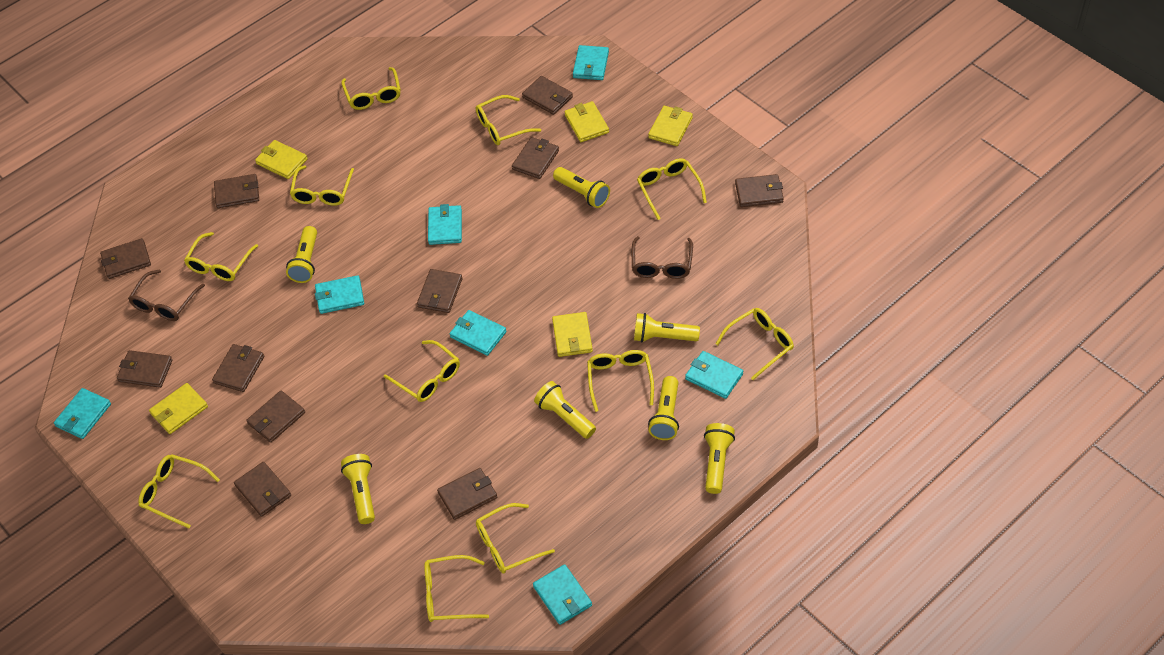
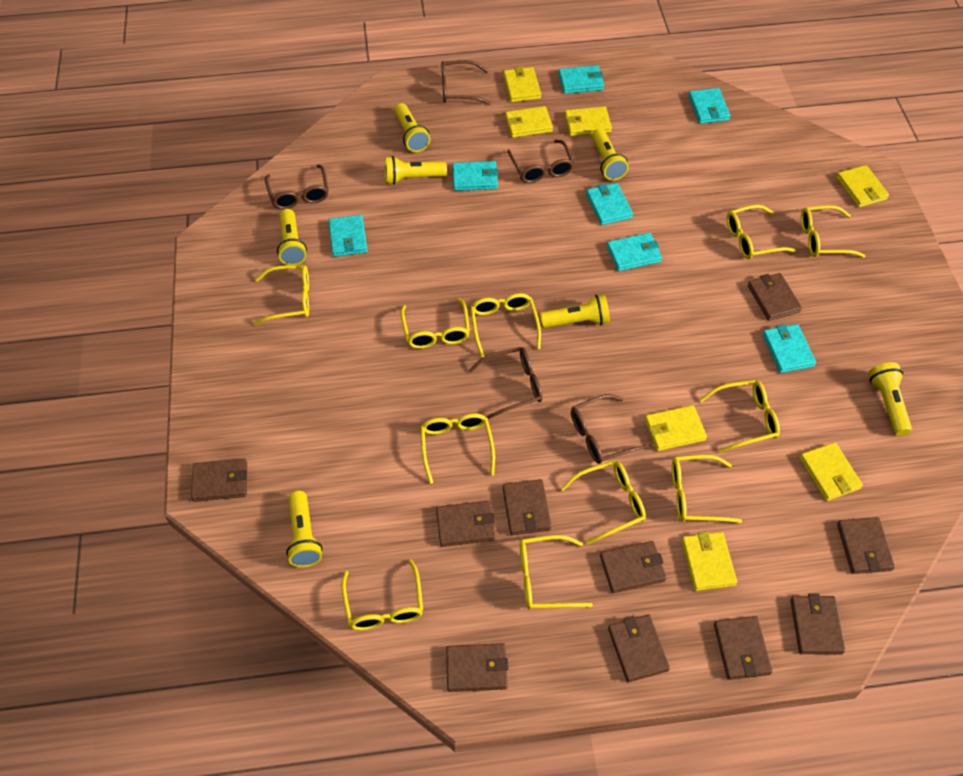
brown glasses: [128,269,205,321] [632,236,693,279] = 2 -> [265,164,329,210] [441,60,491,105] [469,347,543,419] [507,140,574,183] [571,394,651,464] = 5
brown wallet: [100,238,151,279] [117,350,172,388] [212,344,264,392] [214,174,259,208] [234,462,291,517] [246,391,305,443] [417,269,463,313] [437,468,497,520] [512,137,559,179] [522,76,573,115] [735,174,784,207] = 11 -> [191,459,247,502] [436,501,495,547] [446,643,508,692] [503,479,552,535] [600,541,667,593] [608,614,670,682] [714,616,772,680] [748,273,802,321] [790,594,845,654] [837,517,895,574] = 10
yellow wallet: [149,383,208,434] [255,140,308,179] [552,312,593,357] [565,101,609,142] [648,106,693,146] = 5 -> [504,66,541,102] [505,106,553,138] [565,106,612,136] [645,405,707,451] [682,531,737,591] [800,442,863,501] [836,165,889,207] = 7

